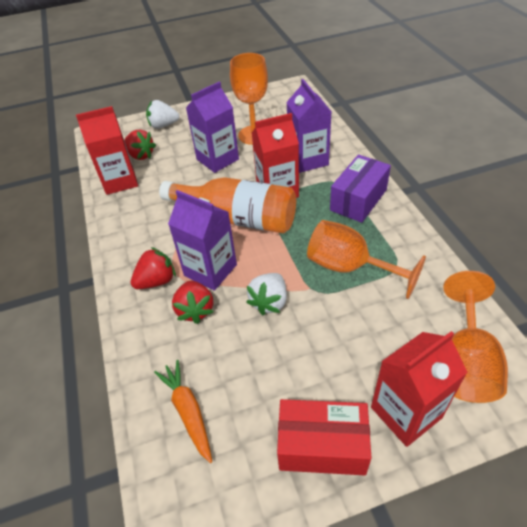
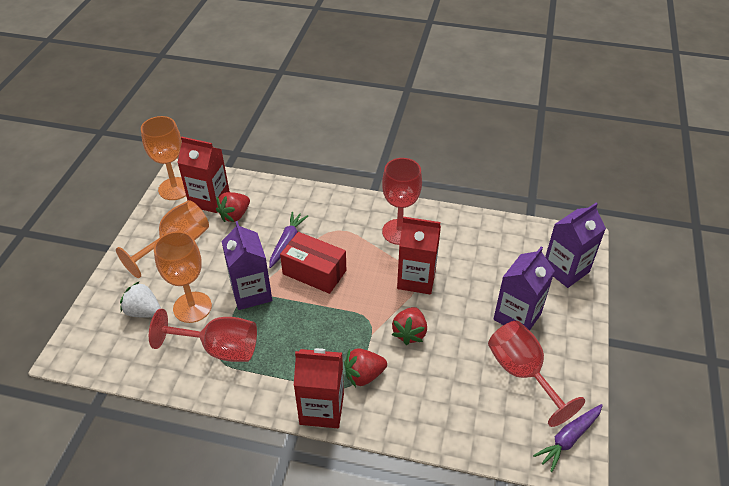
orange bottle: [159,177,296,233] = 1 -> none = 0
orange carrot: [154,360,212,463] = 1 -> none = 0
purple box: [330,155,391,223] = 1 -> none = 0
purple carrot: none = 0 -> [269,212,308,268] [533,404,603,472] = 2
red goblet: none = 0 -> [149,309,257,362] [382,158,422,245] [488,321,585,427] = 3
white strawberry: [146,100,180,129] [246,273,287,315] = 2 -> [120,281,161,318] = 1

